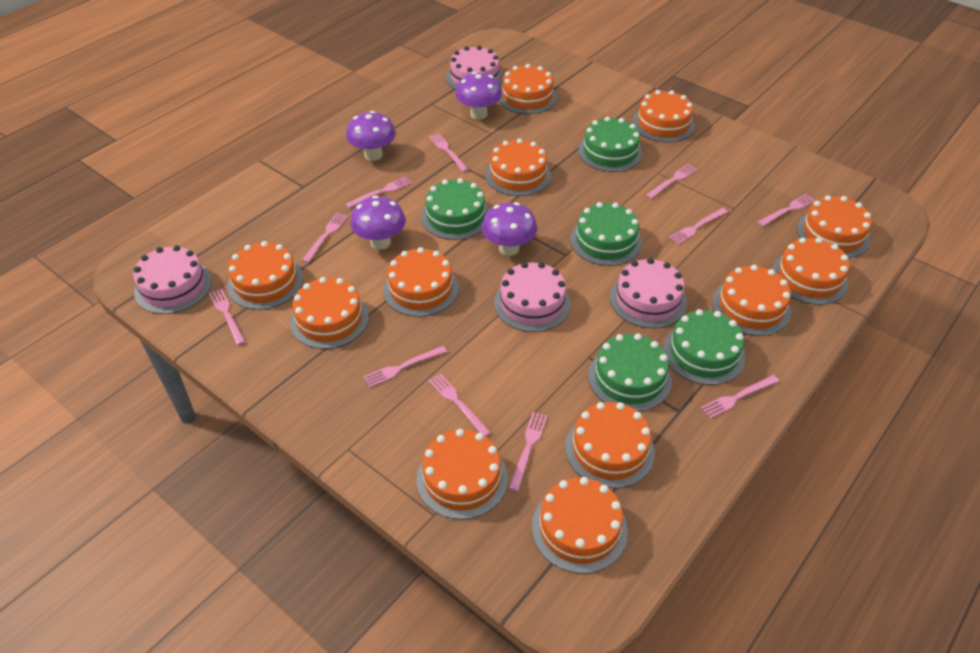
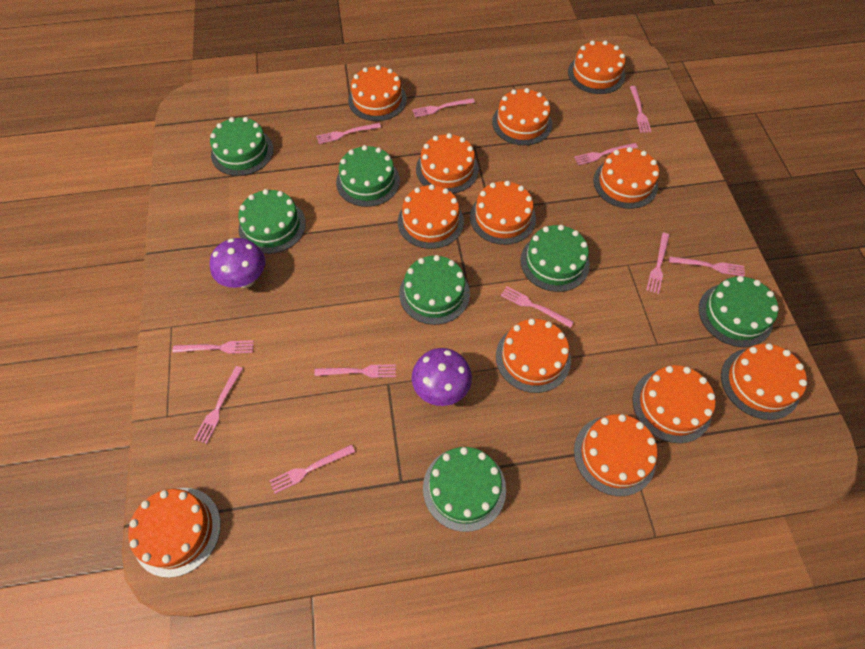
green cake: [421,178,489,240] [570,202,642,266] [578,117,643,172] [588,334,672,412] [663,309,745,385] = 5 -> [210,117,274,176] [238,189,306,254] [336,145,400,207] [399,255,470,325] [423,447,506,532] [520,225,590,292] [699,276,779,347] = 7
pink cake: [133,245,212,314] [446,46,504,90] [494,262,571,332] [610,258,687,328] = 4 -> none = 0
purple mushroom: [346,111,396,161] [350,196,406,250] [455,72,502,120] [482,202,537,256] = 4 -> [210,238,265,288] [412,348,472,406] = 2

